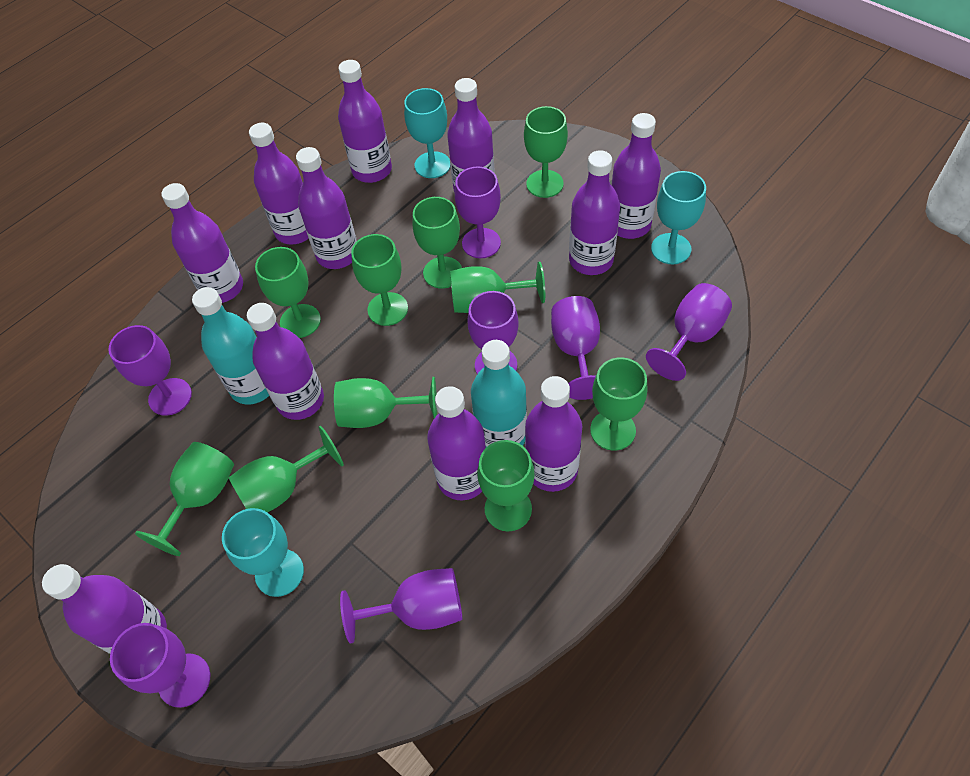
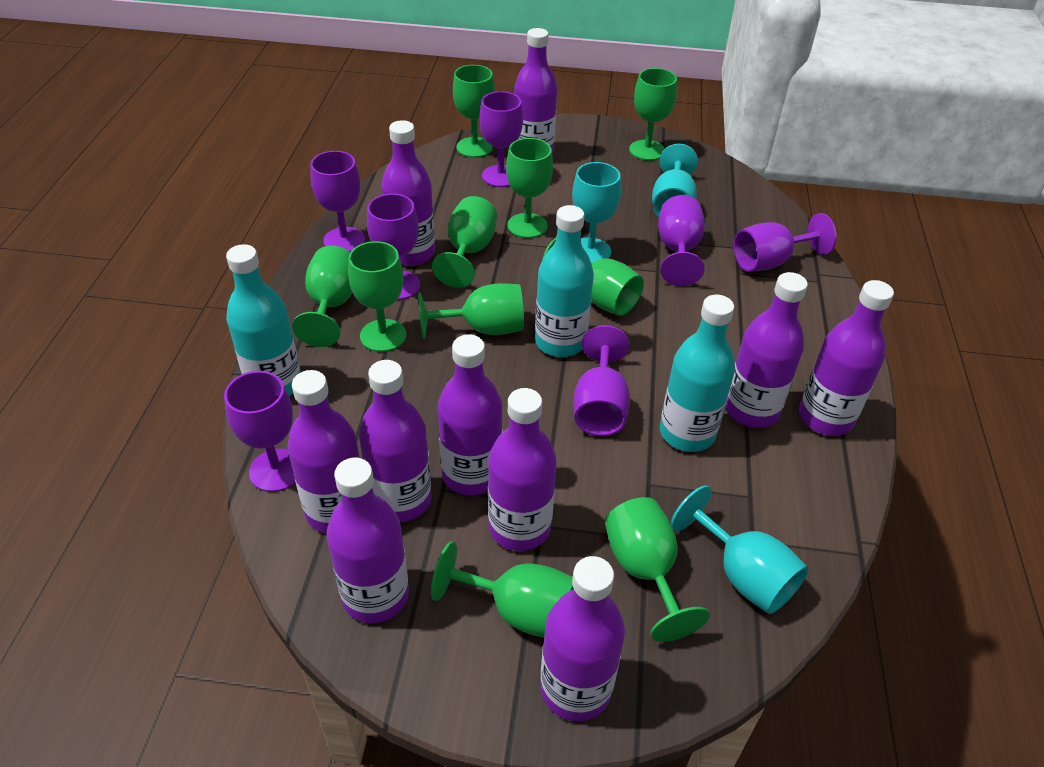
purple bottle: [42,564,167,654] [161,183,243,303] [247,303,324,420] [249,123,309,244] [296,147,357,269] [338,60,392,183] [427,386,486,500] [447,78,495,193] [525,376,582,492] [569,150,620,275] [612,113,661,239] = 11 -> [287,370,360,533] [326,458,409,623] [359,360,432,522] [381,120,435,266] [437,334,503,496] [488,388,557,551] [514,28,557,154] [540,556,625,721] [726,272,808,428] [799,280,894,436] = 10
turquoise bottle: [192,287,269,404] [471,340,527,447] = 2 -> [226,244,301,396] [535,205,594,357] [660,295,735,452] = 3

